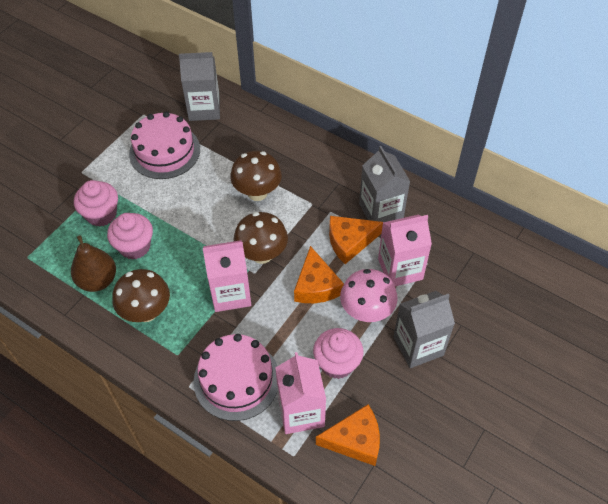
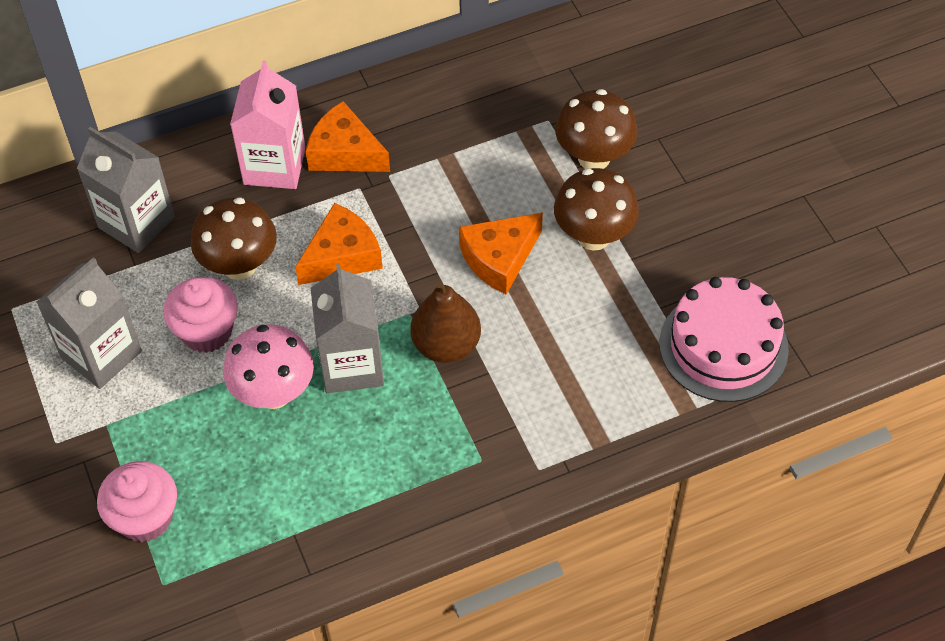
pink cake: [129,112,200,179] [193,334,278,421] = 2 -> [659,277,789,402] = 1
pink carton: [203,240,251,312] [276,352,326,434] [378,214,432,286] = 3 -> [230,61,306,189] = 1
pink cupcake: [74,180,118,227] [107,213,153,260] [313,328,363,379] = 3 -> [97,461,177,542] [163,277,238,353] = 2

